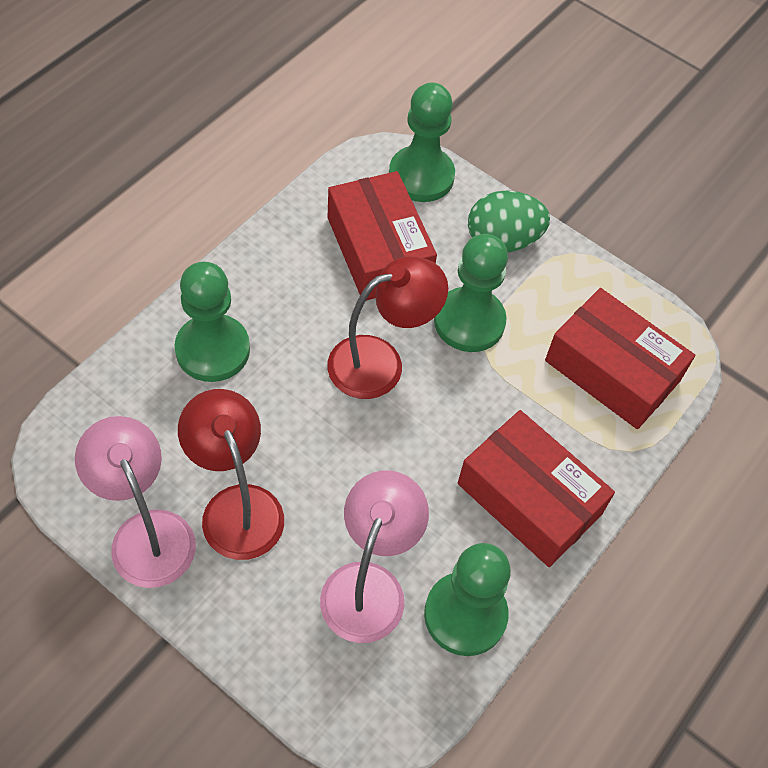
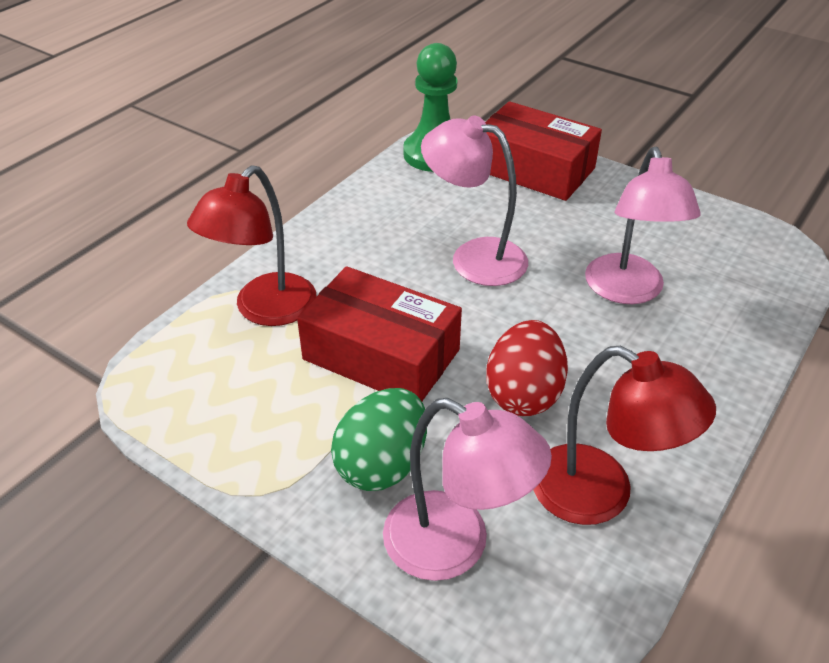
green pawn: [175,262,250,382] [389,82,455,202] [424,543,511,656] [434,234,508,352] = 4 -> [403,43,457,172] = 1
pink lamp: [75,416,196,588] [320,471,429,643] = 2 -> [383,398,552,581] [421,116,528,286] [585,147,701,304] = 3
red box: [328,171,437,301] [458,410,615,567] [545,288,695,429] = 3 -> [297,266,462,401] [485,101,602,201] = 2
red egg: none = 0 -> [486,320,568,416] = 1

